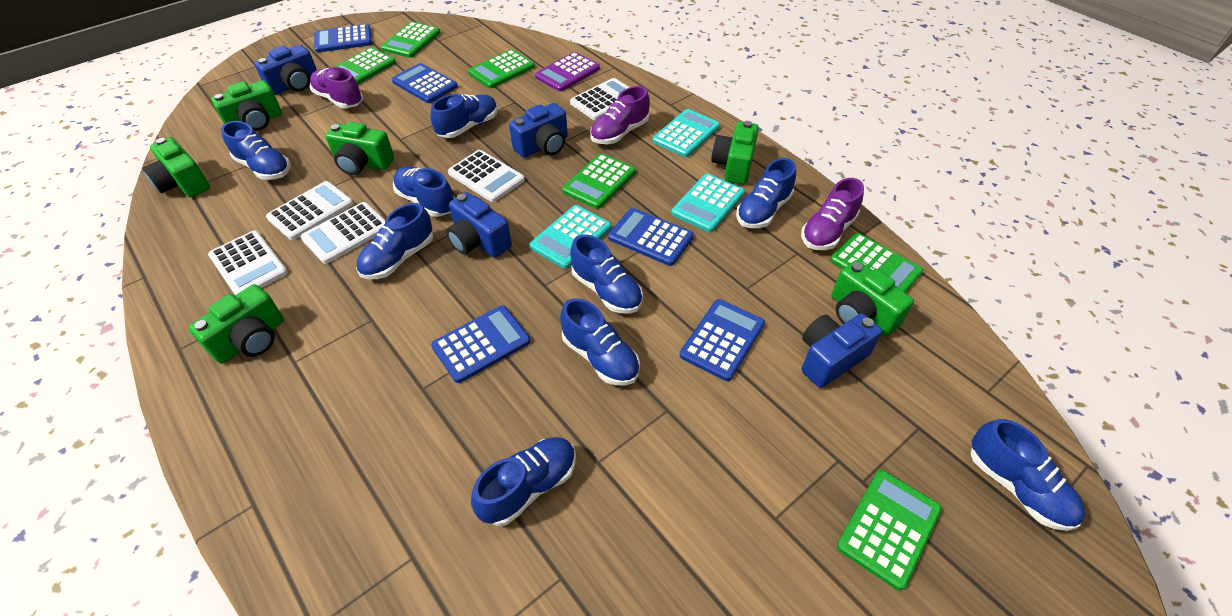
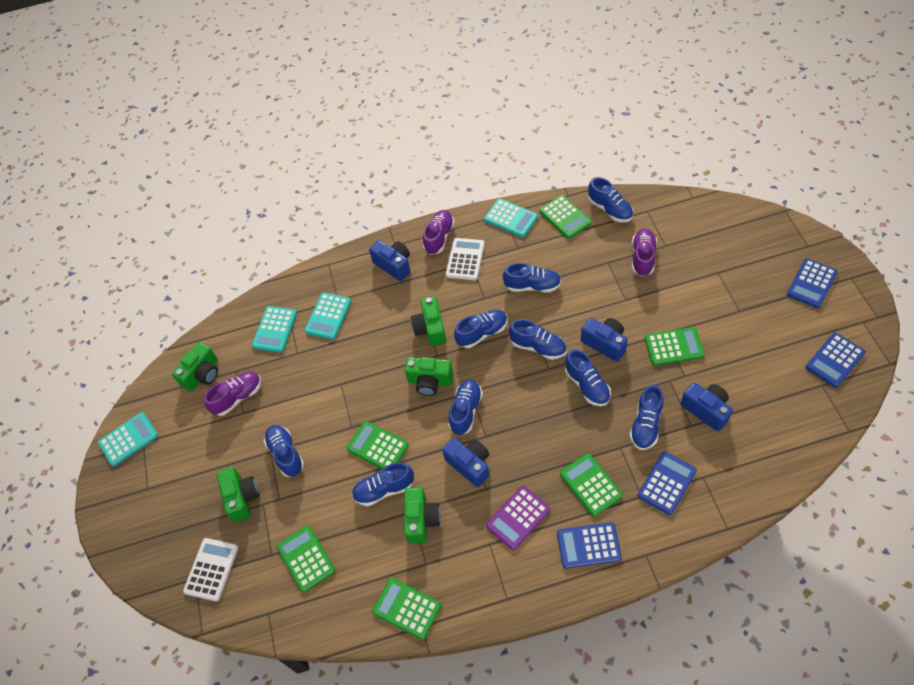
blue calculator: [314,24,372,53] [392,63,458,103] [431,305,531,383] [608,208,694,266] [680,299,765,381] = 5 -> [557,522,622,569] [638,451,697,515] [787,258,838,308] [805,333,866,388] = 4
green camera: [142,137,210,198] [188,284,284,364] [211,80,282,131] [325,122,394,175] [711,121,759,184] [832,260,914,337] = 6 -> [172,342,218,391] [217,467,260,522] [404,487,441,544] [405,357,453,396] [411,296,446,346] = 5
turquoise calculator: [530,205,611,269] [652,109,720,157] [671,174,745,232] = 3 -> [98,412,158,467] [252,306,297,353] [305,292,351,340] [484,199,538,237] = 4
white calculator: [208,231,288,295] [266,181,353,240] [301,202,386,264] [448,150,525,202] [570,78,630,120] = 5 -> [183,538,238,602] [446,238,485,280] = 2

